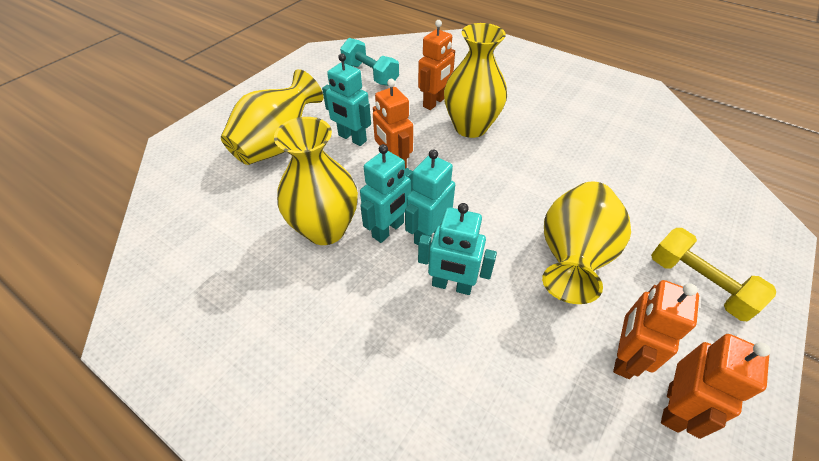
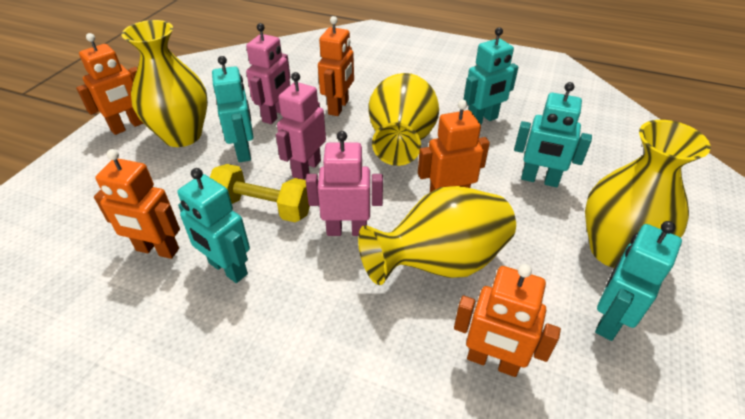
orange robot: [373,79,413,168] [418,20,455,110] [613,280,699,379] [661,334,771,439] = 4 -> [76,33,144,135] [94,149,180,259] [318,16,354,116] [418,100,490,192] [454,264,561,377] = 5
pink robot: none = 0 -> [246,23,291,124] [276,72,326,180] [306,131,383,236] = 3
turquoise dumbbell: [340,38,399,86] = 1 -> none = 0
turquoise robot: [322,53,371,146] [360,144,413,243] [405,149,455,245] [418,203,497,295] = 4 -> [177,168,250,283] [212,56,254,162] [464,27,518,125] [514,82,592,187] [595,221,682,341] = 5

